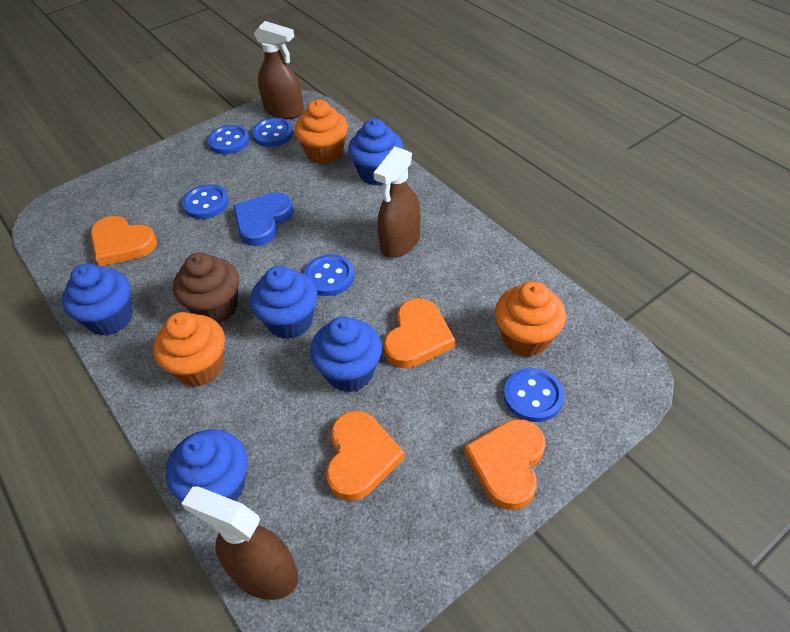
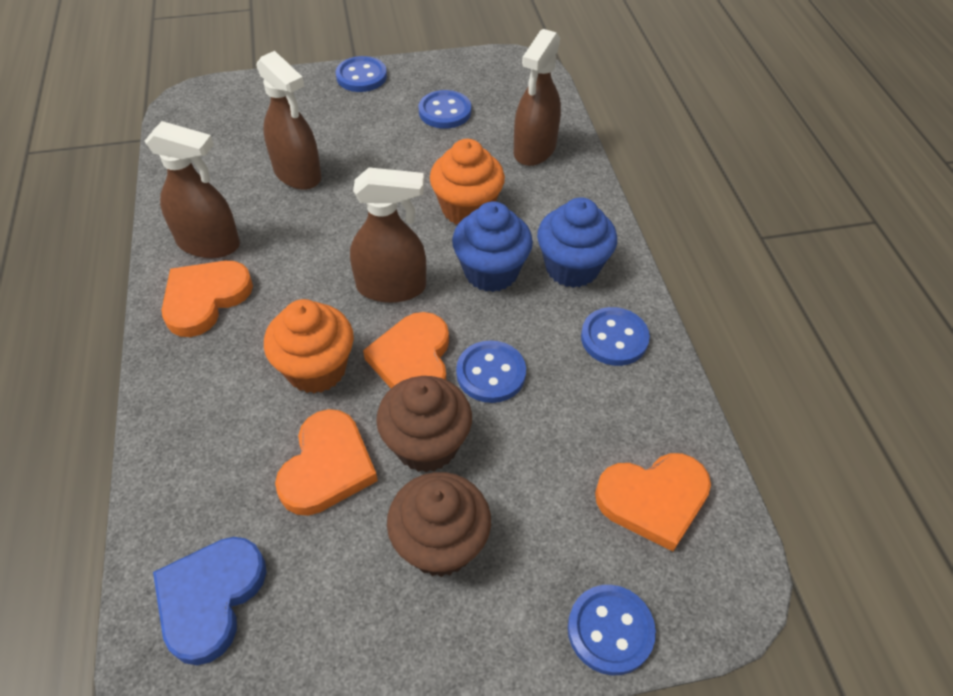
blue cupcake: [62,264,133,336] [166,429,248,502] [250,266,317,339] [310,316,382,392] [348,119,403,186] = 5 -> [452,201,533,292] [537,197,617,288] = 2
brown cupcake: [173,252,239,323] = 1 -> [376,376,472,473] [387,472,491,577] = 2
brown spray bottle: [181,486,298,600] [254,21,304,119] [373,147,421,258] = 3 -> [145,121,240,258] [256,51,321,190] [350,167,426,303] [514,29,561,166] = 4
orange cupcake: [153,312,225,387] [295,99,348,165] [495,281,566,357] = 3 -> [264,299,354,393] [430,139,505,224] = 2

